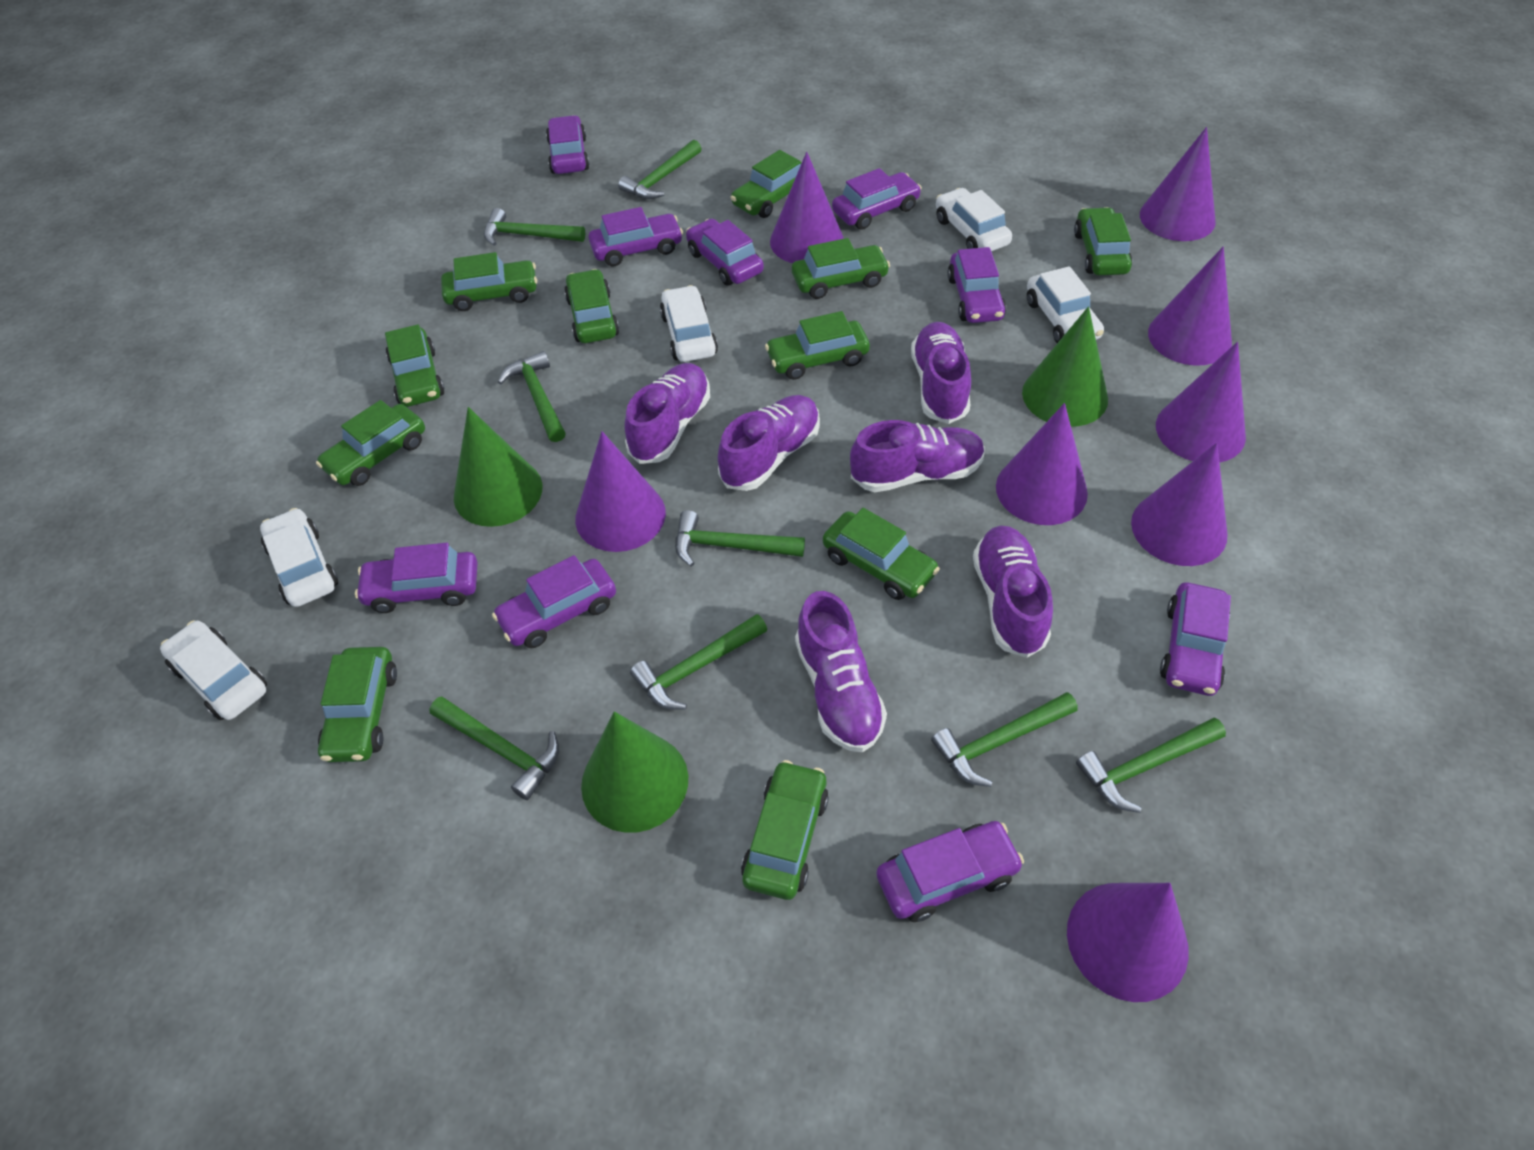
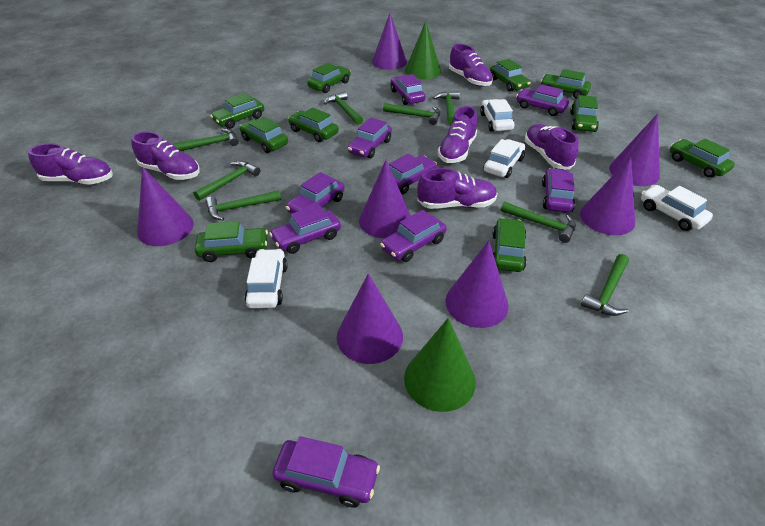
green car: [316,400,425,486] [318,647,397,762] [385,324,445,407] [441,252,537,311] [564,269,619,343] [730,150,801,218] [741,760,829,900] [765,311,870,380] [792,238,890,299] [823,508,940,600] [1074,207,1132,275] = 11 -> [195,221,268,262] [210,93,264,129] [239,117,288,153] [288,107,339,142] [307,63,351,93] [490,59,531,92] [492,218,527,272] [540,69,591,99] [570,95,599,132] [670,139,735,178] = 10
green cone: [454,407,542,527] [581,711,688,833] [1022,306,1108,427] = 3 -> [404,318,476,412] [405,21,441,79] = 2
purple cone: [575,431,666,552] [770,152,844,263] [996,403,1088,525] [1067,883,1189,1002] [1131,443,1228,566] [1140,127,1216,241] [1148,247,1232,366] [1156,342,1246,462] = 8 -> [137,167,194,246] [337,274,403,364] [359,160,411,238] [372,13,407,70] [445,240,509,328] [580,157,635,235] [609,113,660,186] = 7
white car: [160,621,267,720] [260,508,338,607] [660,285,718,362] [936,188,1012,251] [1027,266,1104,343] = 5 -> [245,249,288,309] [480,99,514,132] [483,139,525,178] [641,185,713,231] = 4

